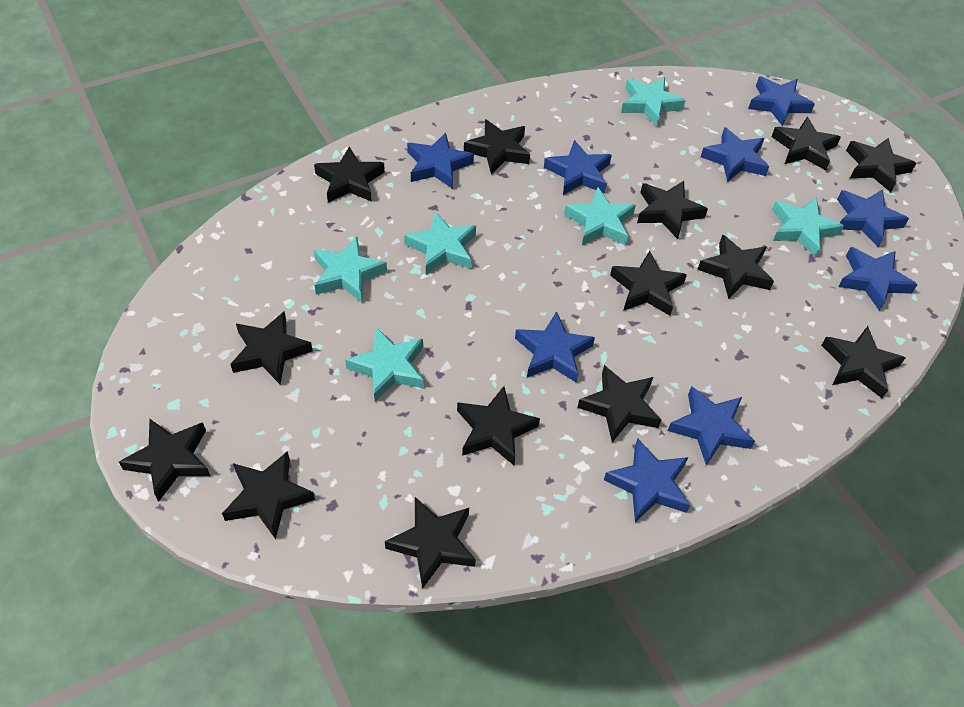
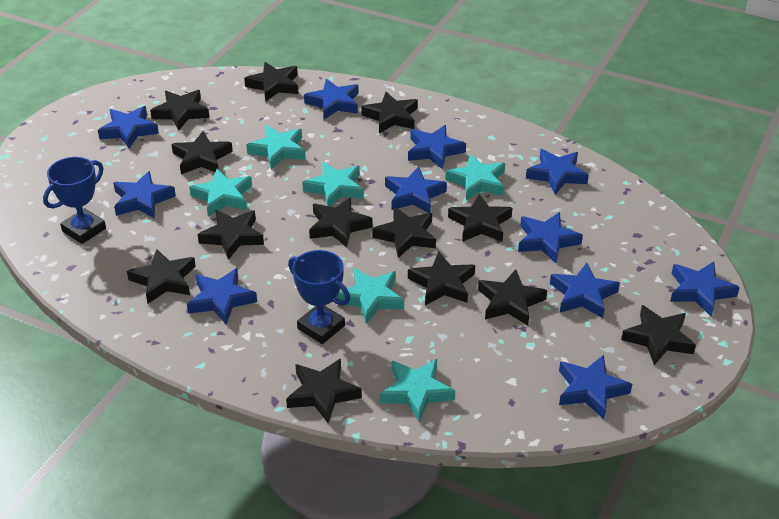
black star: [119,419,210,502] [222,451,315,539] [230,311,313,384] [314,146,385,203] [385,497,476,589] [457,386,540,465] [464,119,530,174] [577,365,661,442] [610,251,687,316] [637,181,708,239] [697,234,774,299] [771,117,841,170] [821,326,906,398] [846,138,917,192] = 14 -> [127,249,196,304] [150,90,209,130] [171,131,233,174] [198,210,264,260] [244,62,299,101] [286,359,362,423] [309,197,373,248] [361,92,418,133] [372,207,436,258] [408,252,475,305] [448,194,512,242] [478,269,547,326] [621,305,696,365] = 13
blue star: [407,132,474,189] [515,311,595,382] [544,140,612,195] [604,438,690,523] [668,386,755,466] [701,127,769,182] [748,76,815,126] [837,190,909,247] [838,247,918,311] = 9 -> [98,106,159,149] [113,171,176,219] [187,268,257,325] [304,79,359,119] [385,166,447,213] [408,125,466,169] [518,212,583,264] [526,149,589,195] [550,263,620,318] [559,355,632,419] [670,261,740,317] = 11
blue trophy: none = 0 -> [43,157,106,244] [288,250,350,344] = 2

